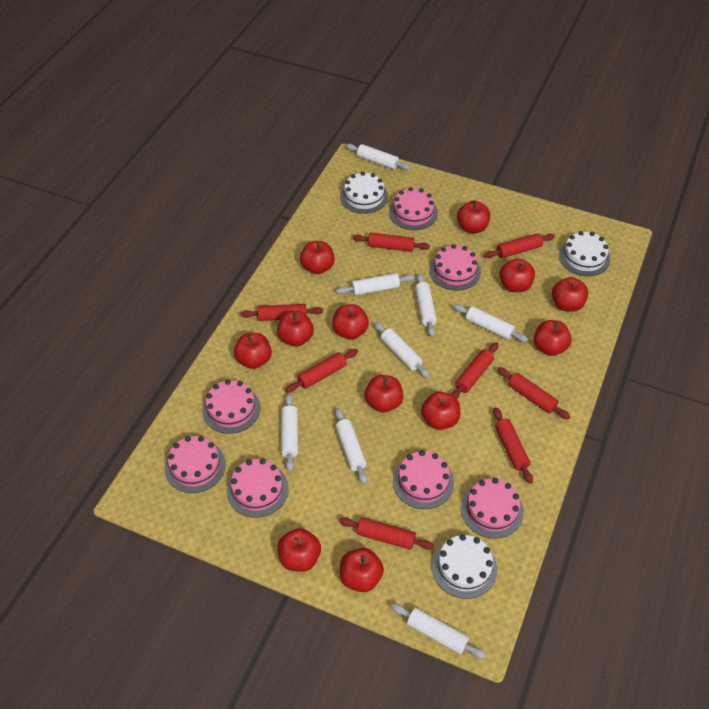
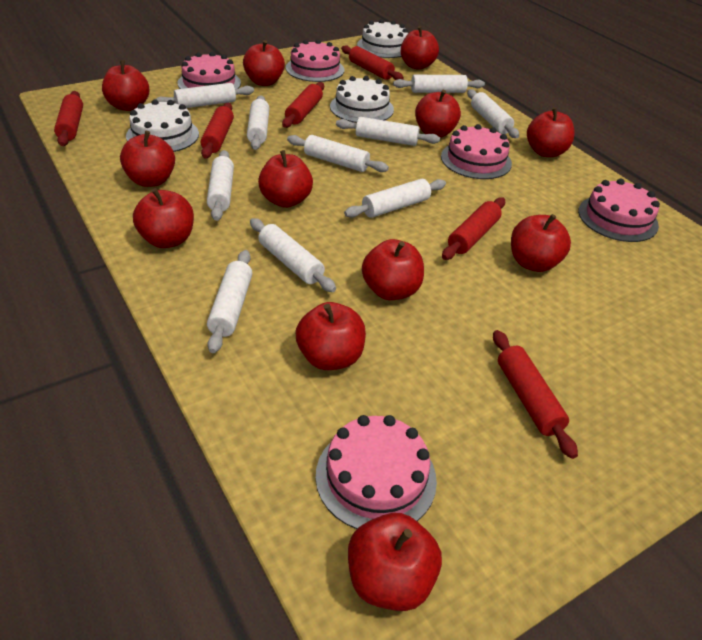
pink cake: [165,436,226,493] [202,379,260,434] [227,459,289,518] [389,187,438,230] [393,450,454,509] [429,244,481,291] [461,478,524,539] = 7 -> [178,52,241,89] [286,39,344,82] [316,415,437,529] [441,124,512,179] [578,179,660,242] = 5
red rolling pin: [241,304,323,321] [285,349,358,393] [339,517,434,550] [353,232,430,252] [451,342,499,399] [484,233,555,258] [493,407,533,484] [497,367,570,420] = 8 -> [54,91,83,146] [201,103,234,158] [282,82,324,128] [341,45,404,80] [442,197,505,260] [493,330,578,459] = 6
white rolling pin: [281,393,298,472] [335,408,367,484] [336,273,415,296] [346,144,410,170] [374,322,430,378] [391,604,486,659] [415,273,437,337] [453,304,528,342] = 8 -> [156,83,254,108] [207,150,234,221] [207,250,252,353] [247,95,269,150] [250,218,336,292] [287,135,389,172] [336,117,440,146] [344,179,446,218] [393,75,485,93] [467,89,519,138] = 10

